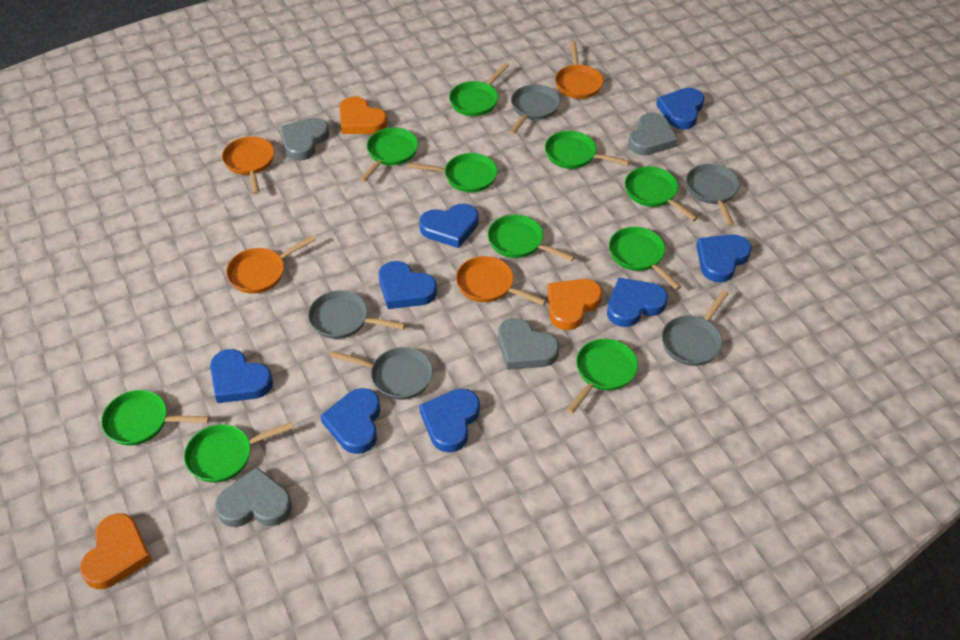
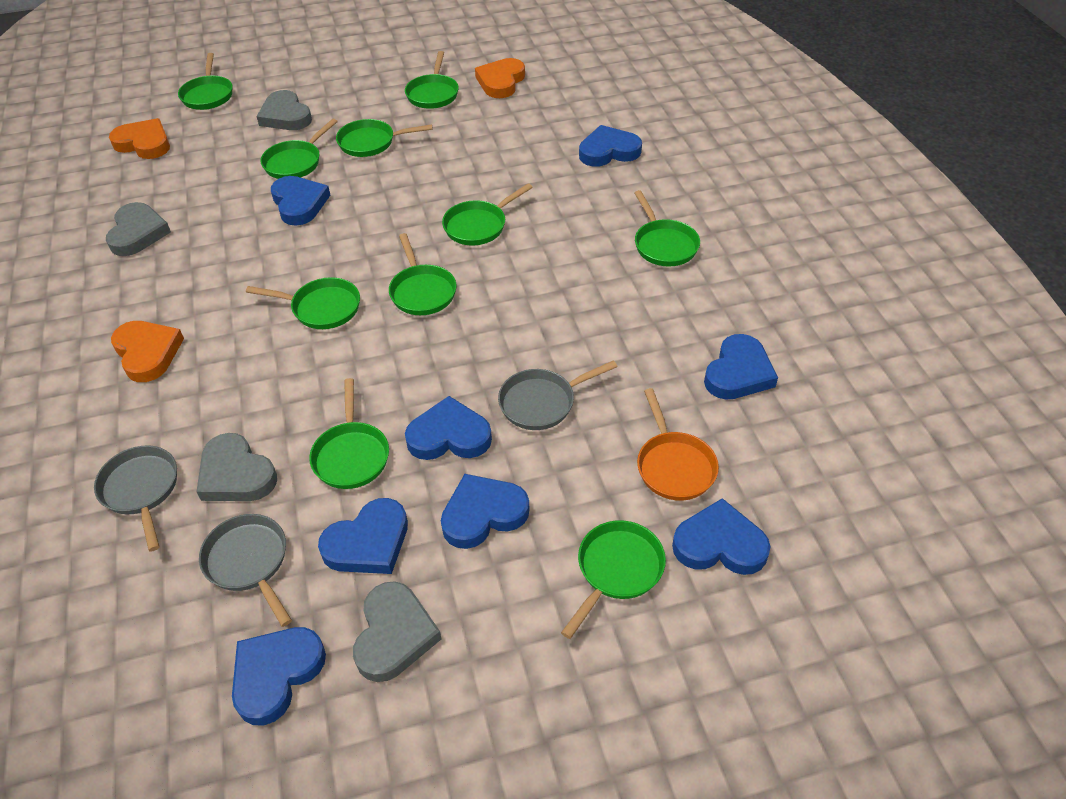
grey pan: [308,290,405,339] [331,347,433,400] [509,85,560,135] [662,290,729,366] [686,164,740,226] = 5 -> [94,445,177,552] [199,514,292,627] [498,360,618,430] = 3
orange pan: [222,136,274,194] [226,235,316,294] [456,256,547,305] [555,41,604,99] = 4 -> [637,388,719,501] = 1

